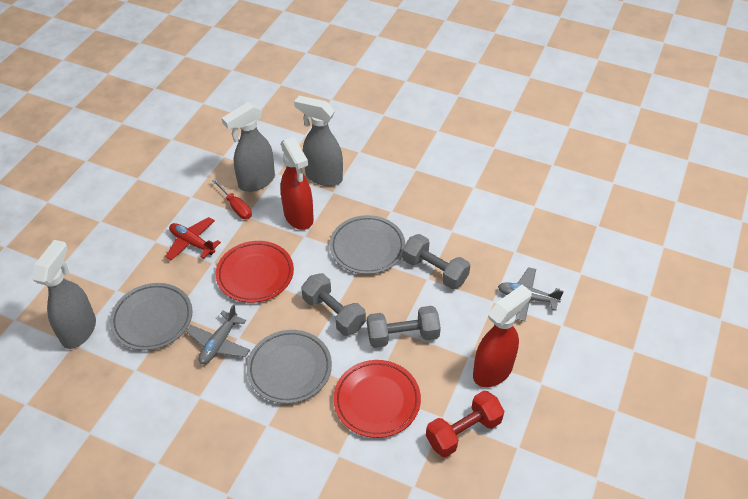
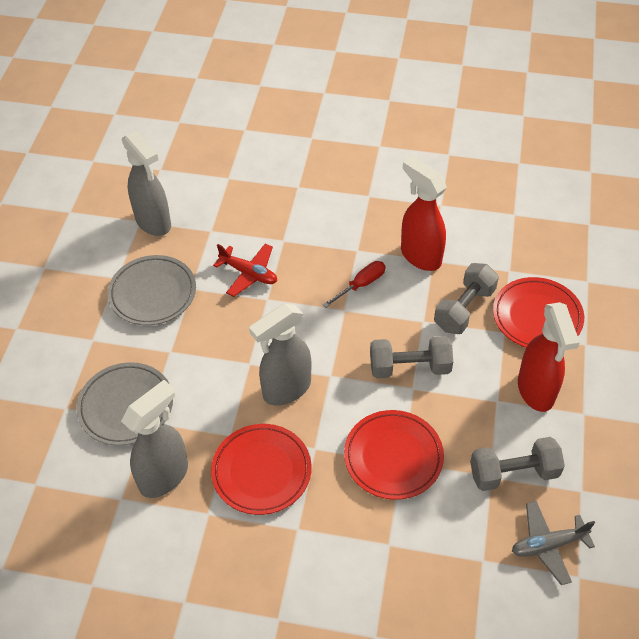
grey plane: [186,305,250,364] [498,267,564,321] = 2 -> [512,501,595,585] = 1
grey plate: [110,283,193,350] [247,330,332,404] [330,215,405,274] = 3 -> [76,362,173,446] [108,255,196,325] = 2
red dumbbell: [426,391,505,457] = 1 -> none = 0
red plate: [216,241,294,303] [333,360,421,438] = 2 -> [211,424,312,515] [344,410,444,500] [493,277,584,348] = 3

